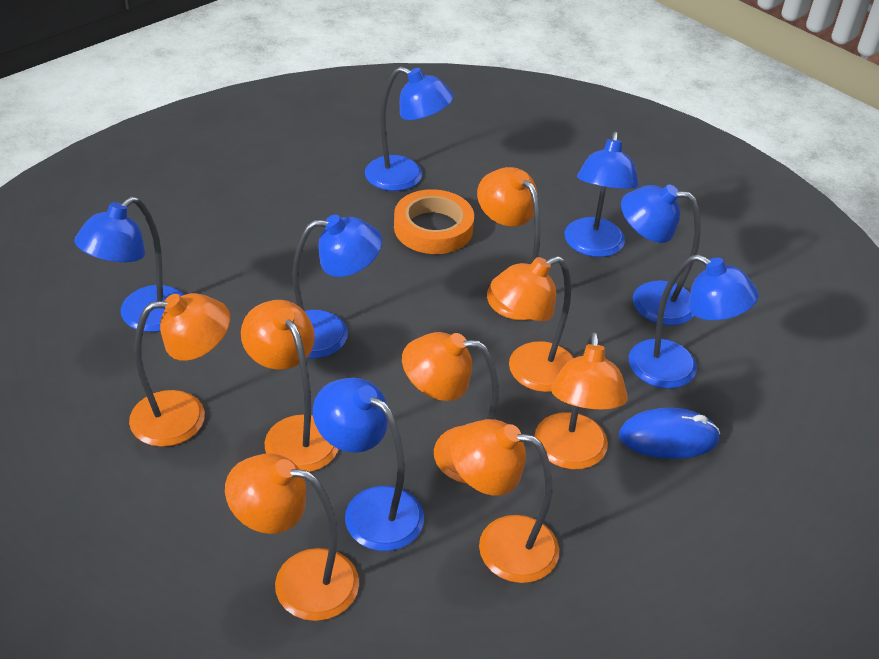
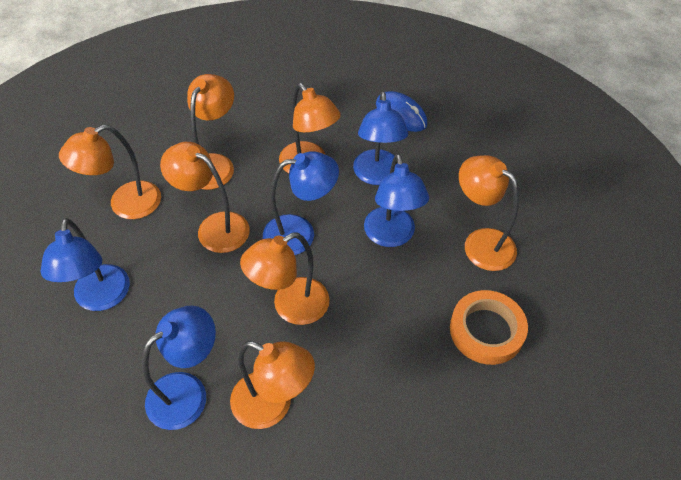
blue lamp: [74,197,185,332] [292,215,382,358] [313,378,424,551] [365,67,454,191] [564,131,639,257] [621,184,701,326] [629,254,759,389] = 7 -> [41,218,130,311] [142,305,216,430] [263,151,339,255] [353,92,408,185] [364,154,429,247] = 5
orange lamp: [129,293,230,447] [225,454,359,621] [241,300,339,472] [402,332,499,484] [450,419,559,583] [477,167,541,320] [491,256,574,392] [535,332,628,469] = 8 -> [59,125,161,219] [160,142,250,253] [187,74,234,190] [230,341,315,429] [240,233,330,325] [279,83,341,173] [459,155,519,271] = 7

